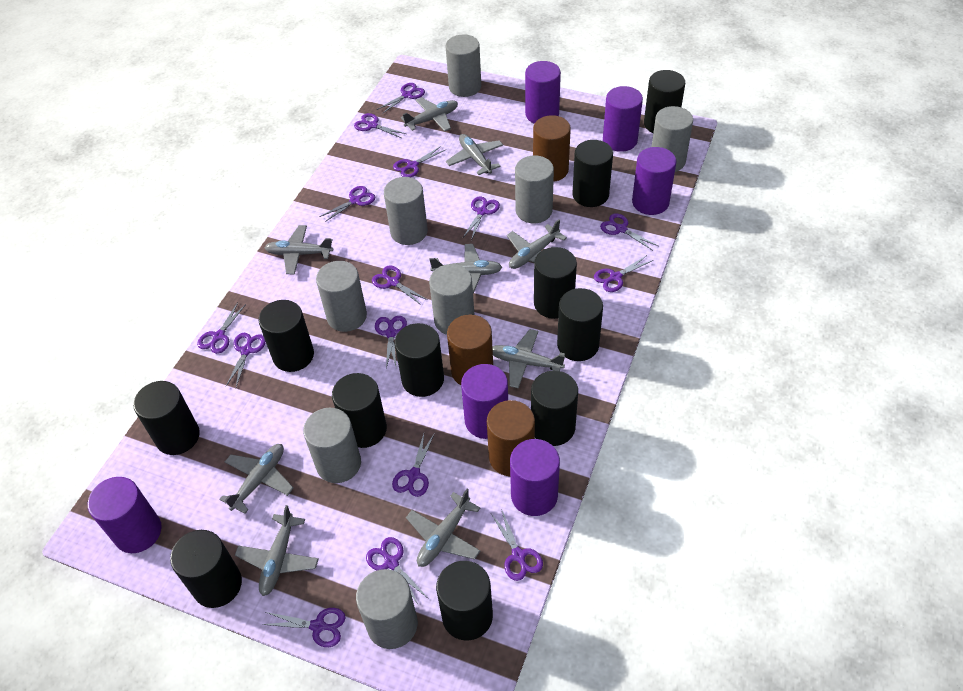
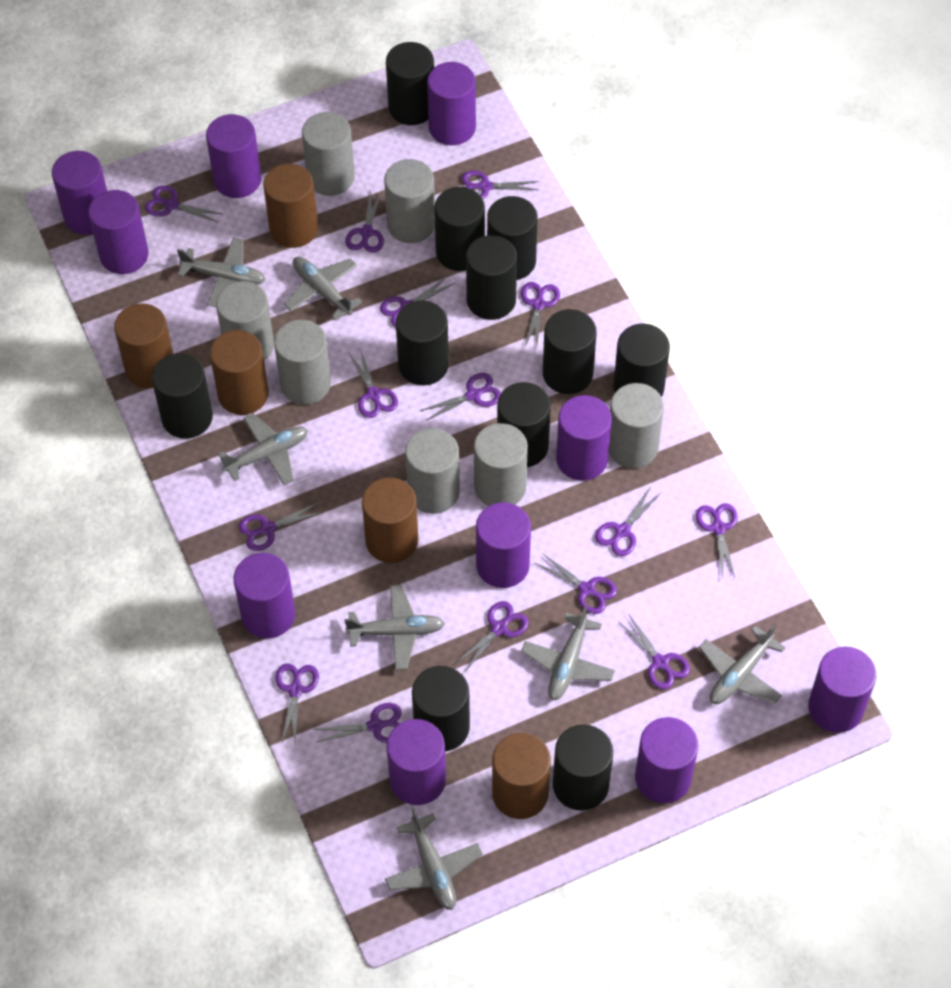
brown cylinder: [447,314,493,385] [487,400,535,476] [533,115,571,182] = 3 -> [114,303,173,388] [210,330,269,415] [263,164,318,248] [362,477,418,563] [492,733,551,819] = 5
grey cylinder: [303,408,361,483] [316,261,367,332] [356,569,418,649] [384,177,428,245] [429,264,475,335] [446,35,481,97] [515,156,554,223] [652,106,693,172] = 8 -> [216,281,274,361] [274,320,331,405] [302,112,355,196] [384,159,435,243] [405,428,460,514] [474,423,528,506] [609,383,664,468] = 7
grey plane: [219,444,294,514] [235,505,319,596] [265,225,333,274] [401,97,458,132] [406,489,481,567] [429,244,502,294] [446,134,503,175] [492,329,565,389] [507,219,567,269] = 9 -> [177,237,266,307] [218,413,308,485] [284,257,362,321] [344,585,445,670] [385,808,483,910] [521,606,615,701] [699,624,786,704] = 7
purple cylinder: [88,477,161,553] [461,364,508,439] [510,439,560,516] [525,61,561,124] [603,86,643,152] [632,147,676,215] = 6 -> [52,151,107,235] [88,190,149,274] [206,114,261,198] [234,553,295,639] [386,719,446,805] [427,62,476,145] [476,502,531,588] [556,395,612,481] [635,717,698,803] [808,646,876,733] = 10

